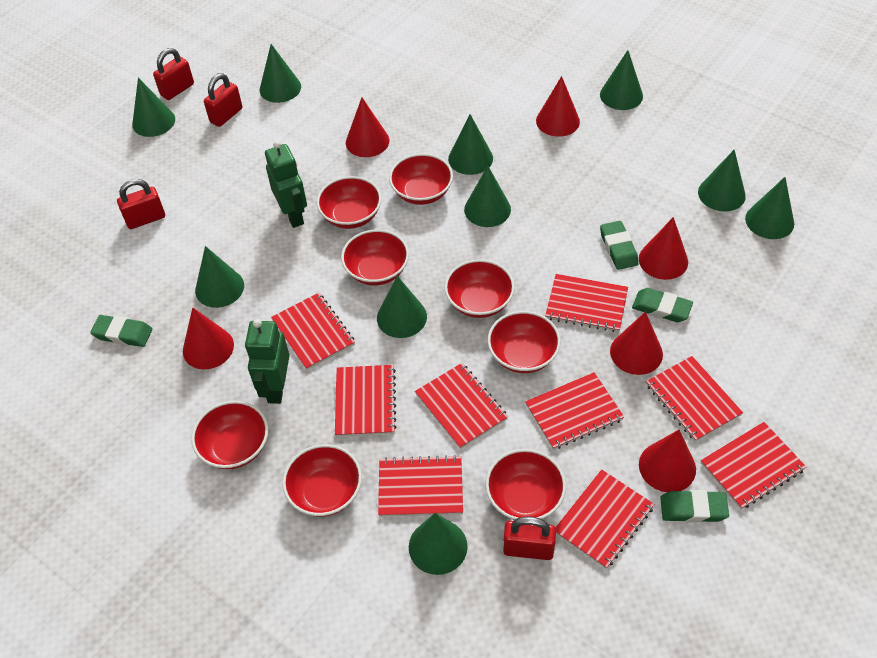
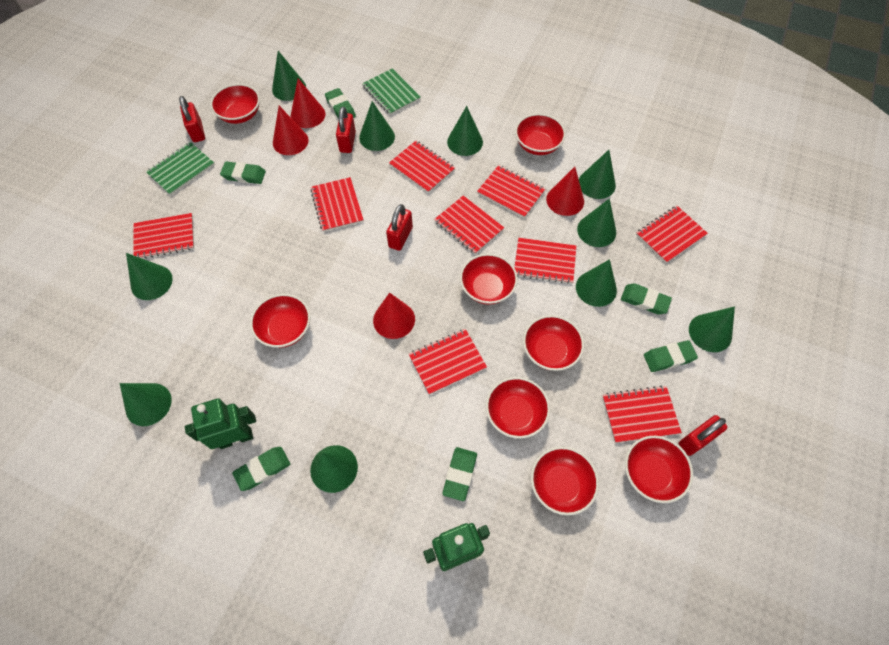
green eraser: [90,315,152,347] [600,221,639,270] [632,288,693,322] [660,490,729,523] = 4 -> [220,162,266,184] [232,447,290,491] [325,88,356,118] [443,447,477,501] [621,283,672,314] [644,340,698,372] = 6
green notebook: none = 0 -> [146,142,215,195] [362,68,420,115] = 2
red cone: [183,308,234,369] [346,98,389,157] [536,76,580,137] [610,312,663,375] [639,217,688,280] [639,429,696,492] = 6 -> [273,106,309,155] [291,78,325,128] [373,293,415,339] [546,167,584,216] = 4

